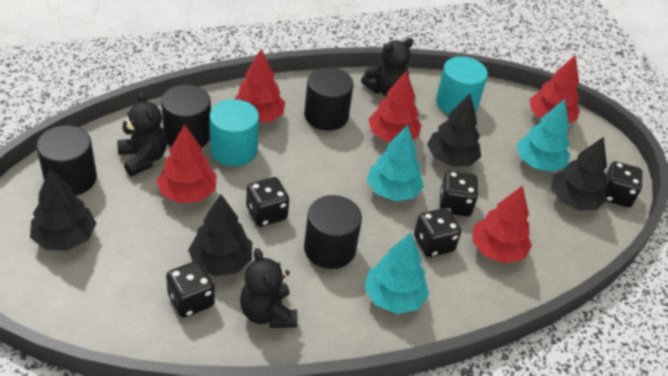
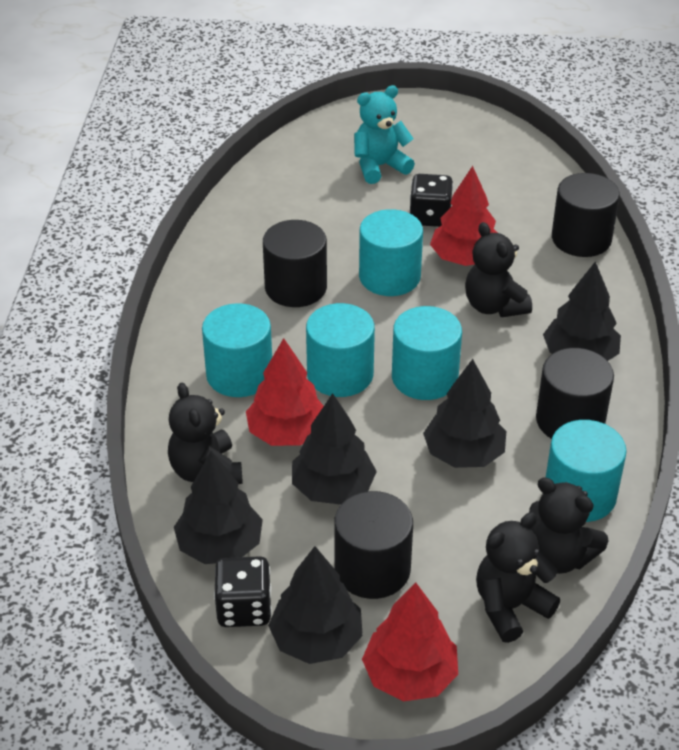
black dice: [166,261,215,318] [246,177,289,227] [414,208,461,257] [440,171,478,217] [604,161,643,207] = 5 -> [214,556,272,627] [409,174,453,227] = 2
black teddy bear: [117,92,167,176] [240,248,298,328] [361,38,414,97] = 3 -> [168,383,243,484] [465,222,532,317] [476,512,560,643] [529,477,609,574] = 4
black tree: [30,169,97,251] [188,195,252,276] [427,94,481,166] [551,137,607,211] = 4 -> [174,451,263,564] [268,546,363,664] [292,393,377,505] [423,359,506,468] [543,261,621,361] = 5
red tree: [156,124,217,203] [234,49,285,123] [368,70,422,142] [472,186,532,264] [529,55,580,123] = 5 -> [246,338,324,446] [362,583,458,701] [430,166,498,266] = 3
turquoise cylinder: [209,99,259,166] [436,56,488,115] = 2 -> [202,303,272,397] [306,303,375,397] [359,209,423,296] [392,306,462,400] [546,420,627,522] = 5
turquoise teddy bear: none = 0 -> [354,85,415,184] = 1
turquoise tree: [365,233,429,314] [367,125,424,201] [517,99,570,172] = 3 -> none = 0

